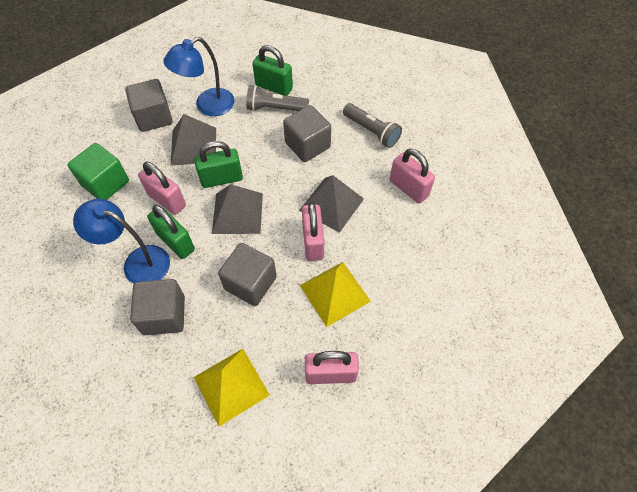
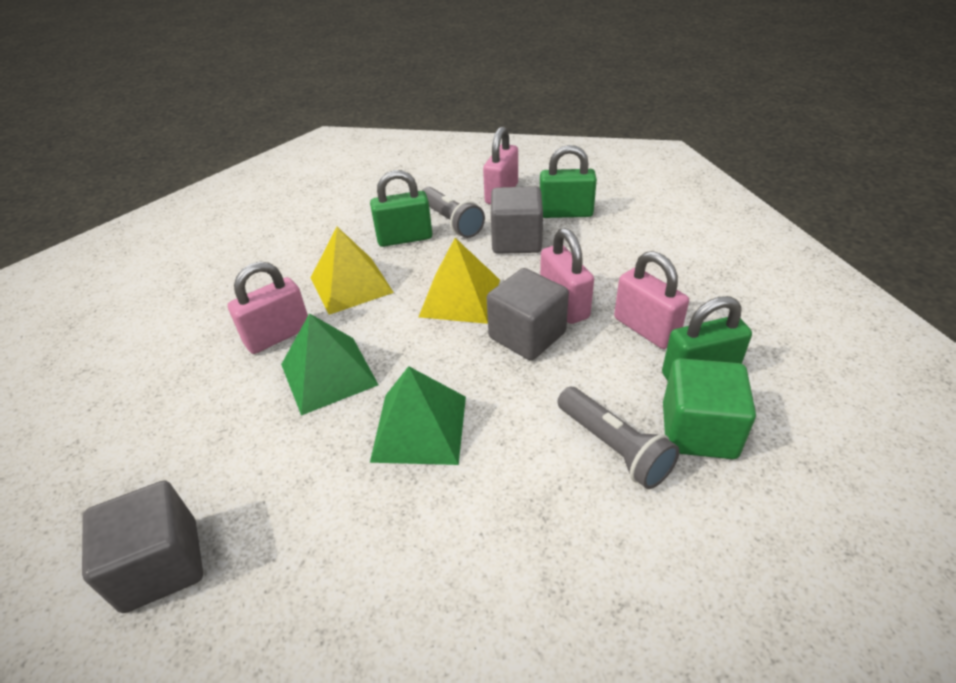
blue lamp: [73,199,170,284] [163,37,234,116] = 2 -> none = 0
green pyramid: none = 0 -> [281,313,378,416] [370,366,466,465] = 2
grey cube: [125,79,173,132] [130,279,185,335] [218,243,277,306] [283,105,331,162] = 4 -> [82,481,203,613] [487,268,569,361] [491,186,543,254] = 3
grey pyramid: [171,114,216,166] [212,184,263,234] [299,175,364,233] = 3 -> none = 0

